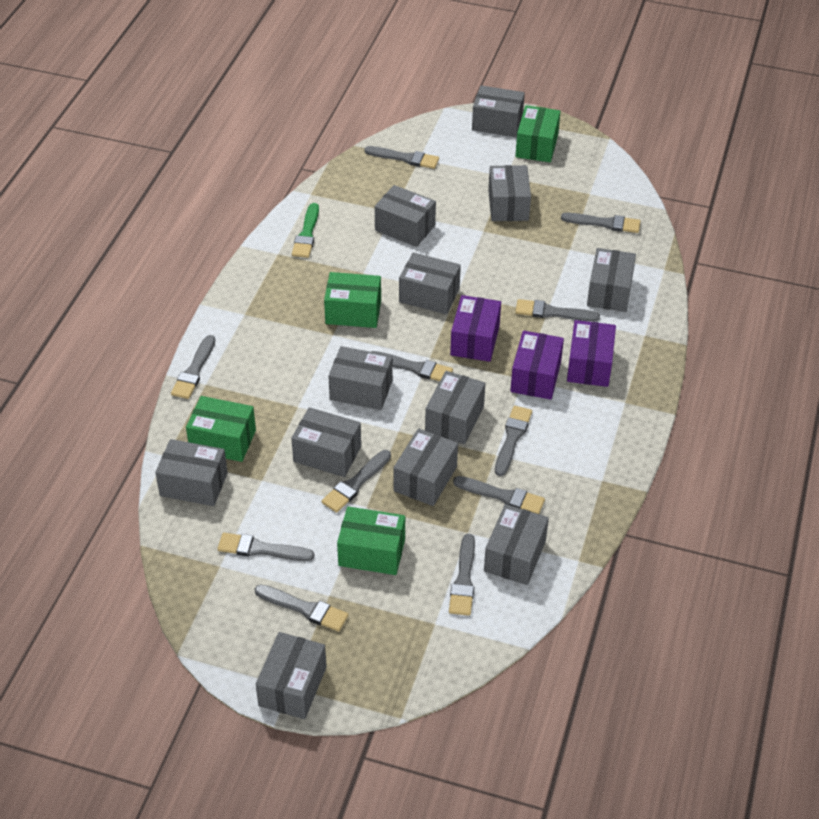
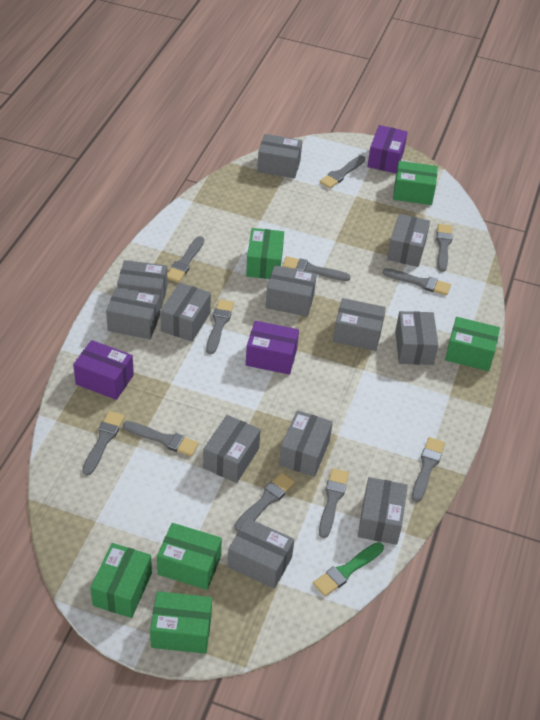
green box: [186,396,256,462] [324,272,381,328] [337,506,405,575] [515,105,561,162] = 4 -> [90,543,152,618] [150,591,212,654] [157,523,222,590] [246,228,284,279] [393,161,438,205] [445,317,500,371] = 6

